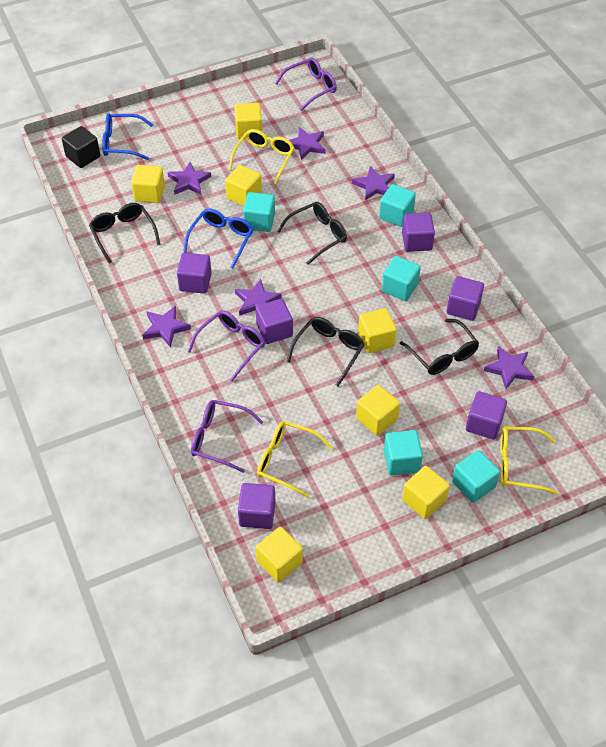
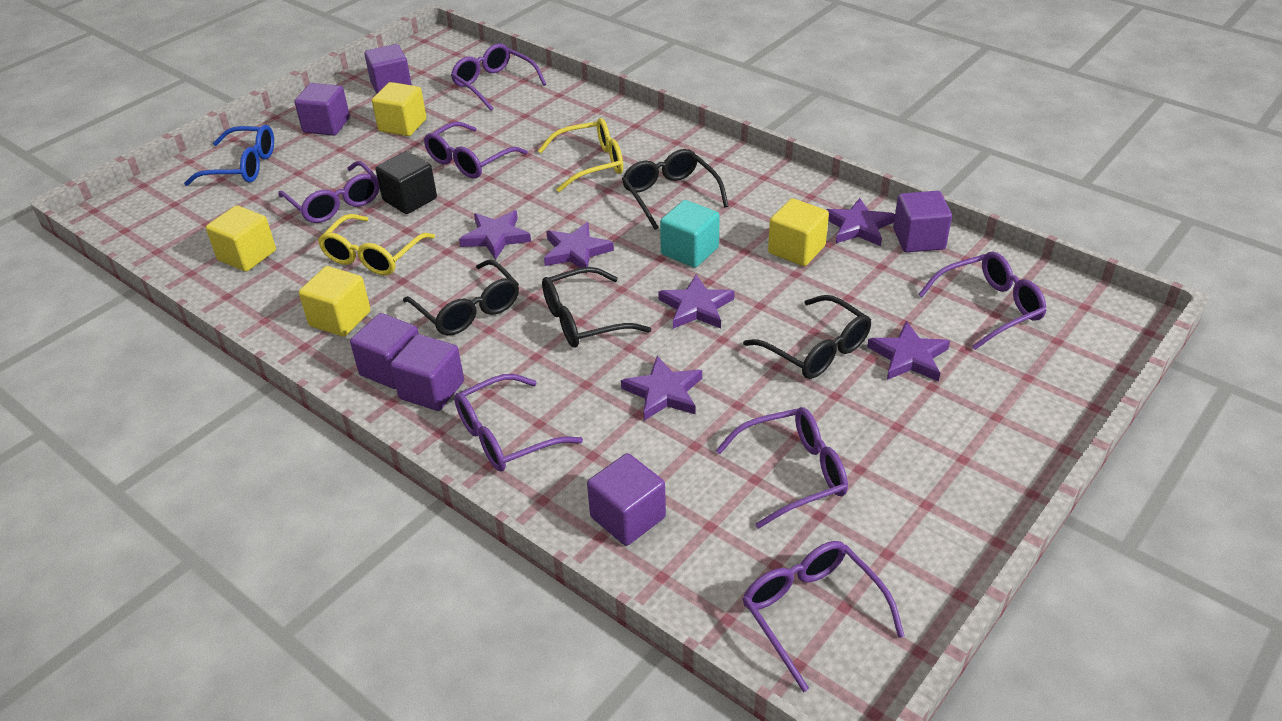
blue glasses: [102,114,153,160] [183,209,253,269] = 2 -> [184,125,274,186] = 1
purple glasses: [187,310,265,381] [191,400,263,473] [275,57,337,111] = 3 -> [279,161,380,223] [424,122,528,179] [451,43,546,111] [454,374,583,471] [716,407,848,529] [743,541,905,692] [918,252,1047,350] = 7
turquoise cube: [243,192,275,232] [379,184,416,227] [382,256,421,301] [384,430,423,475] [452,450,500,503] = 5 -> [660,200,720,268] = 1
yellow cube: [131,165,165,203] [225,165,262,206] [234,103,262,139] [256,527,303,582] [356,385,400,436] [358,308,397,353] [402,466,450,519] = 7 -> [206,205,276,272] [299,266,371,337] [372,82,426,136] [768,198,829,266] = 4
yellow glasses: [229,129,295,184] [257,421,332,498] [500,426,558,495] = 3 -> [318,214,435,276] [538,118,623,192] = 2

